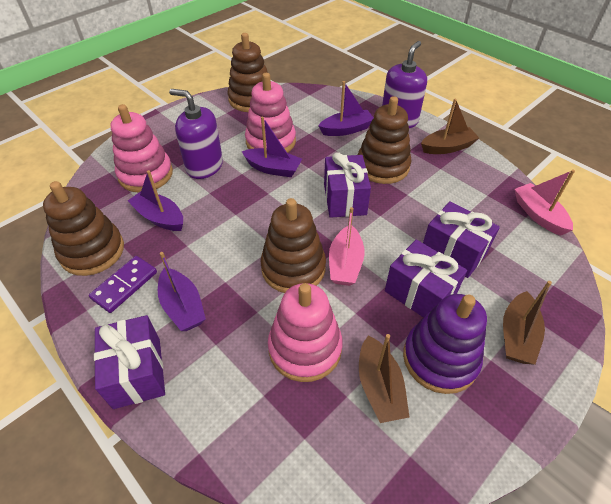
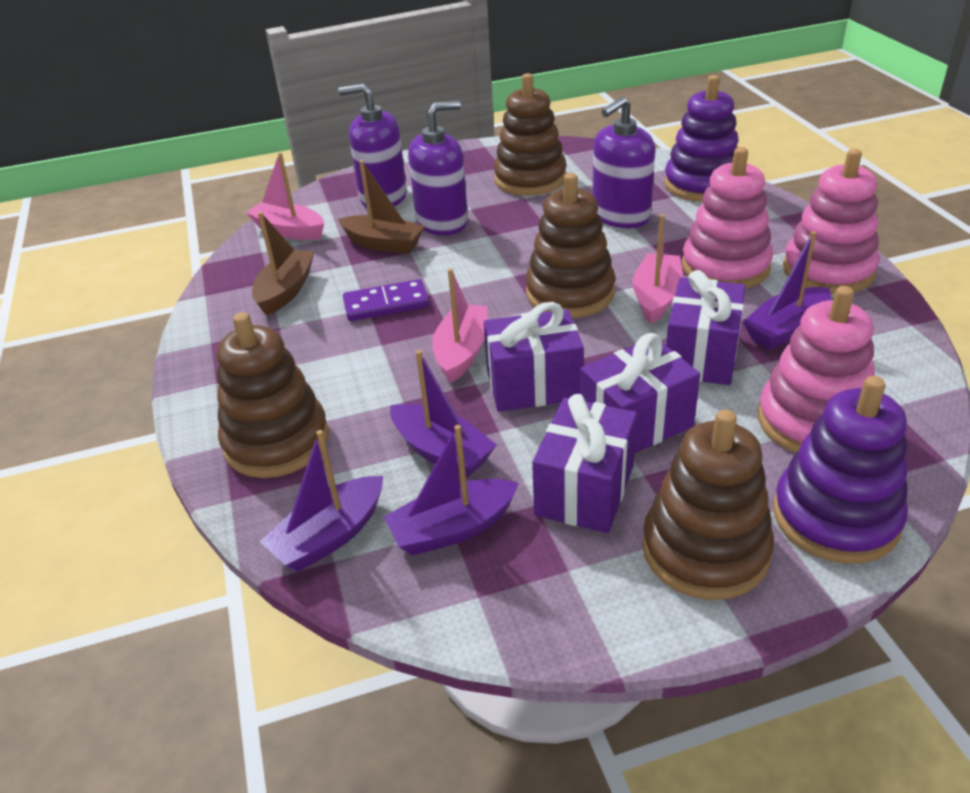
brown boat: [359,334,409,423] [421,98,479,154] [503,281,552,365] = 3 -> [252,212,314,316] [338,160,425,254] = 2
pink boat: [329,207,365,286] [515,170,575,235] = 2 -> [245,153,324,240] [432,268,488,383] [632,214,683,324] = 3
purple soap dispenser: [169,89,223,179] [382,41,427,128] = 2 -> [338,83,407,208] [408,101,468,235] [592,96,655,228] = 3
purple stacking toy: [403,294,487,394] = 1 -> [664,75,739,202] [773,376,908,564] = 2

